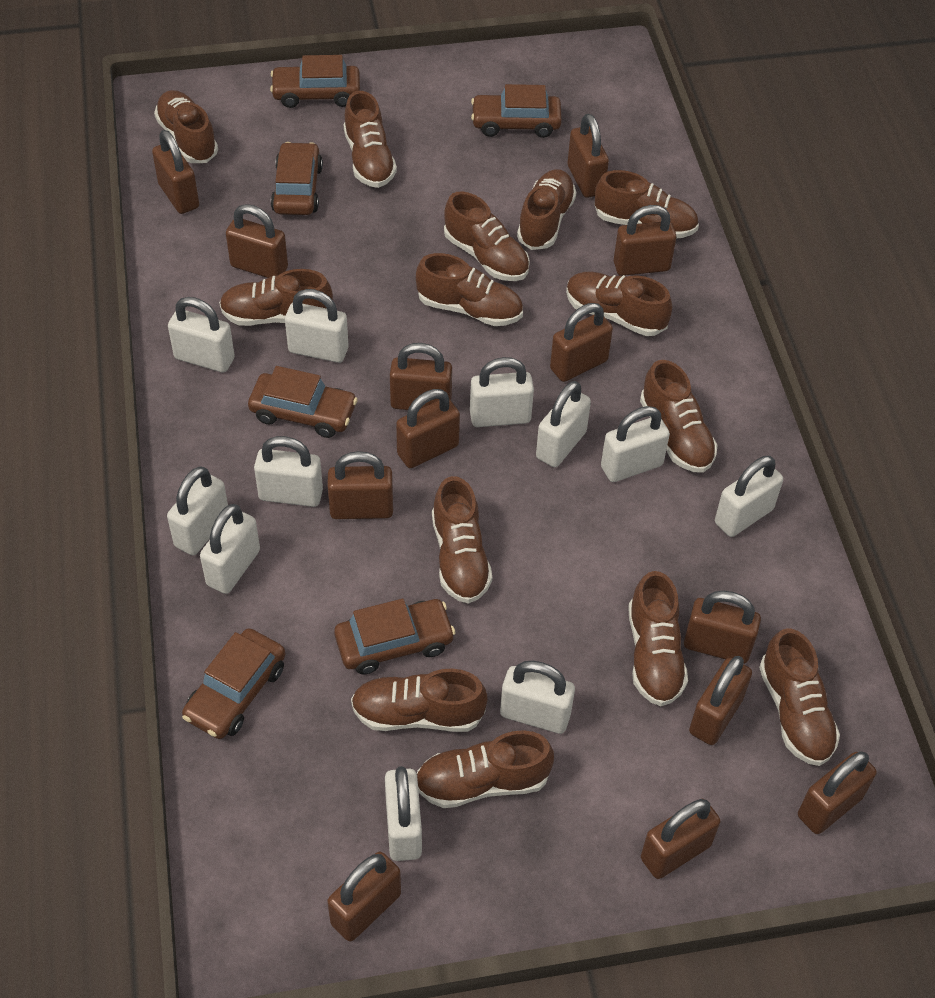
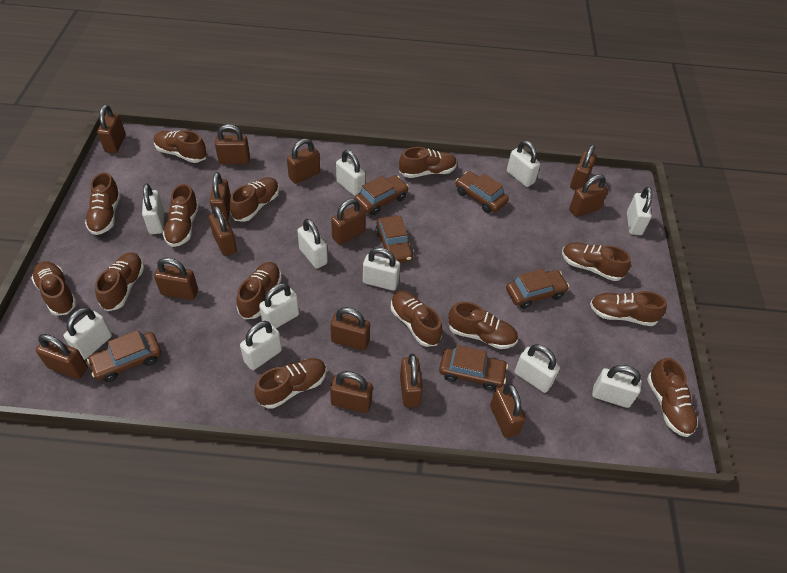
brown padlock: [152,130,199,214] [226,204,288,278] [327,852,401,941] [328,451,393,519] [390,343,452,410] [396,389,460,468] [550,303,613,382] [567,114,609,198] [614,205,676,276] [641,799,720,879] [684,591,761,664] [689,656,752,745] [798,751,877,834] = 13 -> [36,334,88,379] [97,105,126,153] [154,258,198,300] [209,206,237,256] [210,172,231,221] [215,124,250,164] [287,139,320,184] [330,307,370,351] [330,371,373,413] [331,199,365,245] [400,354,423,407] [490,384,526,438] [569,175,608,217] [570,145,596,190] = 14

